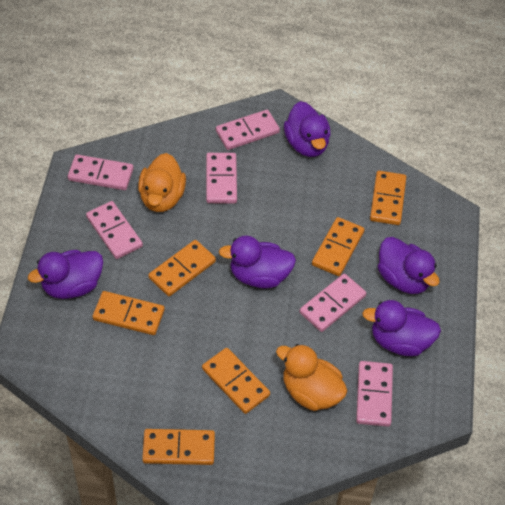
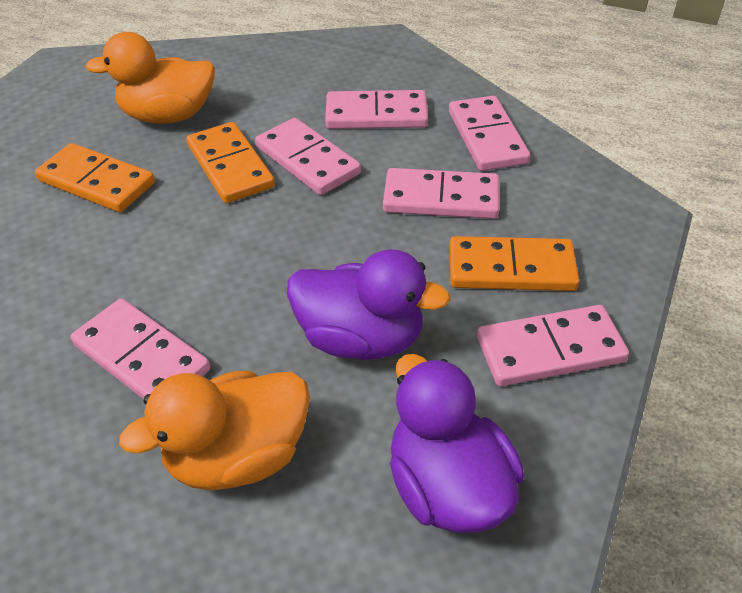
orange domino: [92,291,165,335] [142,429,215,465] [148,240,216,296] [202,348,270,414] [312,217,364,276] [370,171,406,225] = 6 -> [35,143,155,212] [187,122,275,203] [450,236,579,291] = 3
purple duck: [28,250,103,299] [219,235,296,288] [284,101,331,157] [362,300,441,356] [378,237,440,294] = 5 -> [287,249,450,360] [390,354,524,533] = 2

